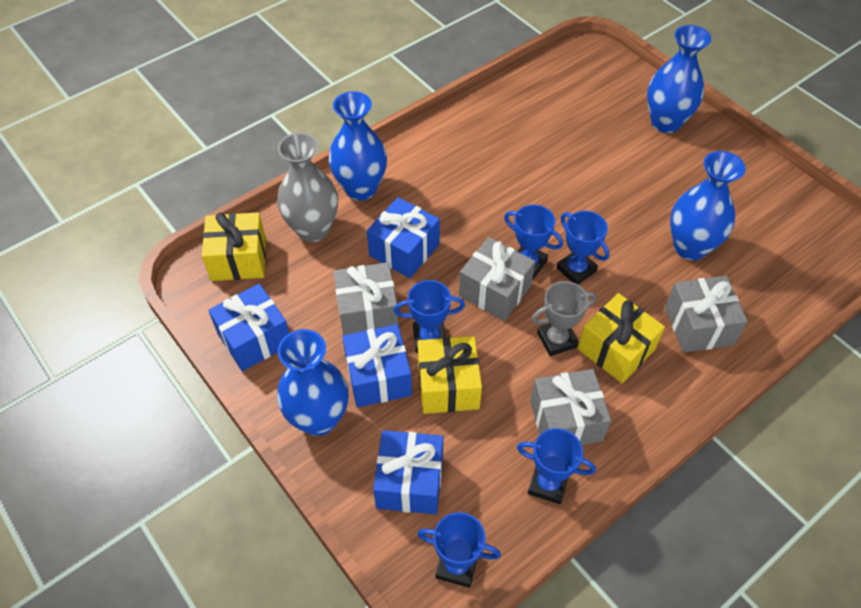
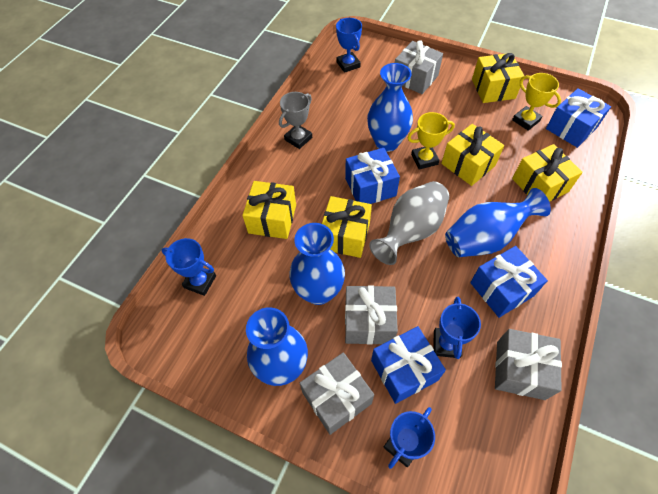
blue trophy: [394,280,465,353] [418,512,501,588] [504,205,563,279] [517,428,596,504] [557,211,610,284] = 5 -> [161,238,216,296] [336,18,362,73] [383,407,435,469] [434,297,481,359] = 4
yellow gift: [202,212,266,281] [418,336,482,414] [577,293,665,383] = 3 -> [242,181,296,239] [322,196,372,258] [441,124,504,186] [472,53,524,103] [512,144,583,202] = 5
yellow trophy: none = 0 -> [407,112,455,169] [512,73,561,131] = 2

